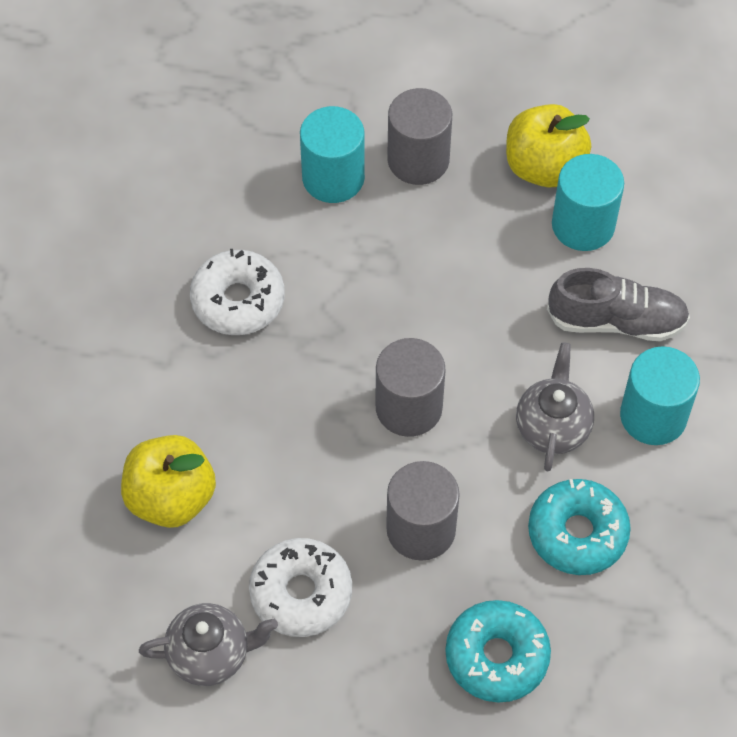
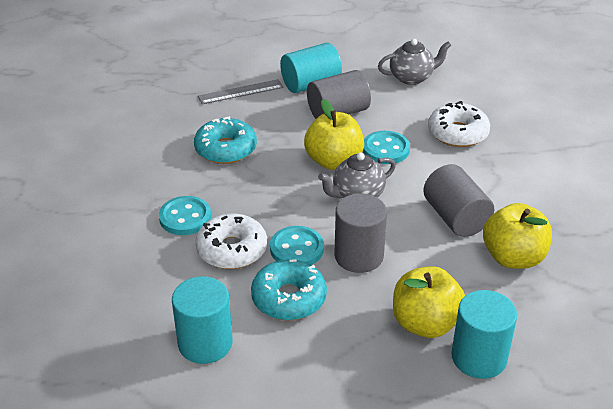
grey ruler: none = 0 -> [198,79,284,104] = 1
grey shoe: [547,268,690,342] = 1 -> none = 0
turquoise button: none = 0 -> [159,196,211,235] [270,226,324,265] [363,131,410,164] = 3
yellow apple: [121,435,216,528] [506,104,591,188] = 2 -> [304,99,364,170] [393,266,465,338] [483,203,552,269] = 3

